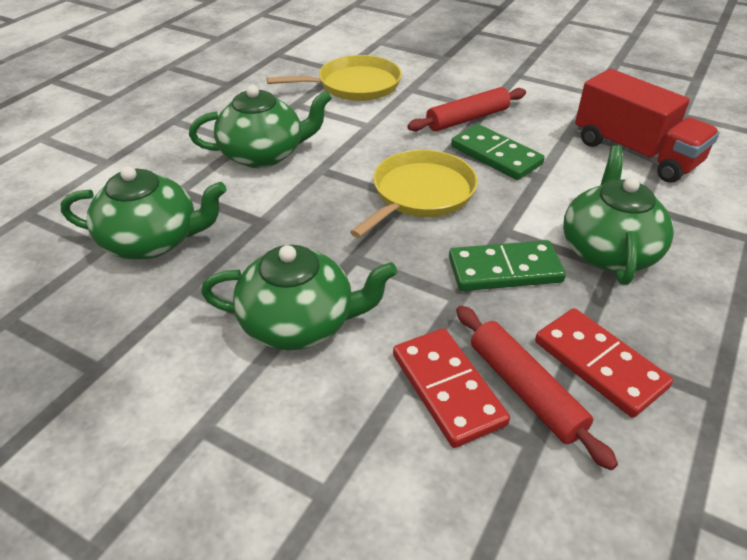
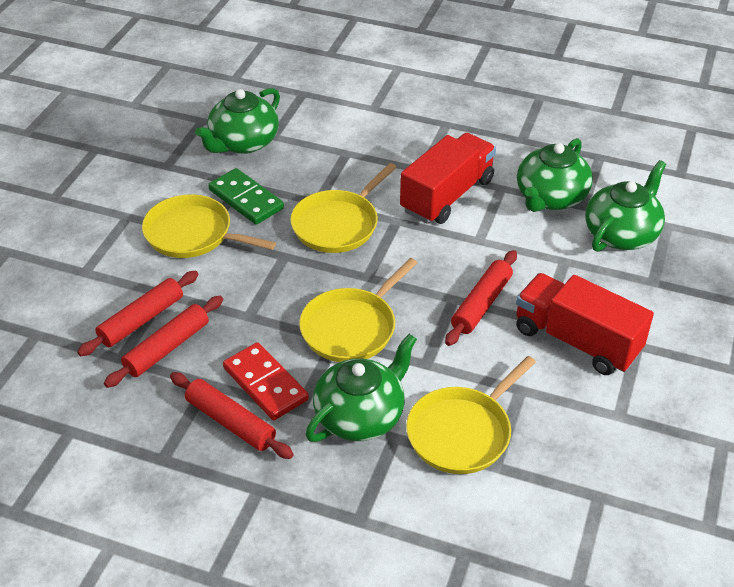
green domino: [449,240,566,291] [451,124,545,180] = 2 -> [208,168,284,225] = 1
red domino: [393,328,510,448] [535,308,673,418] = 2 -> [223,342,309,420] = 1
red rolling pin: [407,87,526,131] [456,306,618,470] = 2 -> [77,271,199,356] [104,296,223,388] [170,372,293,459] [445,250,517,346] = 4
red truck: [575,69,720,183] = 1 -> [400,133,496,224] [516,273,654,375] = 2
yellow pan: [267,55,402,101] [350,150,478,238] = 2 -> [142,194,276,258] [290,163,397,253] [299,258,417,362] [406,356,536,474] = 4

